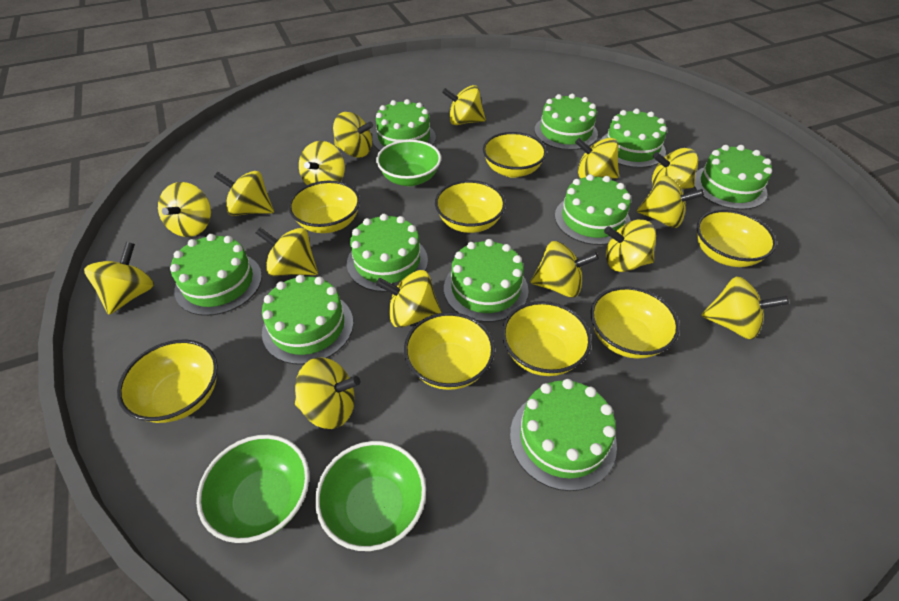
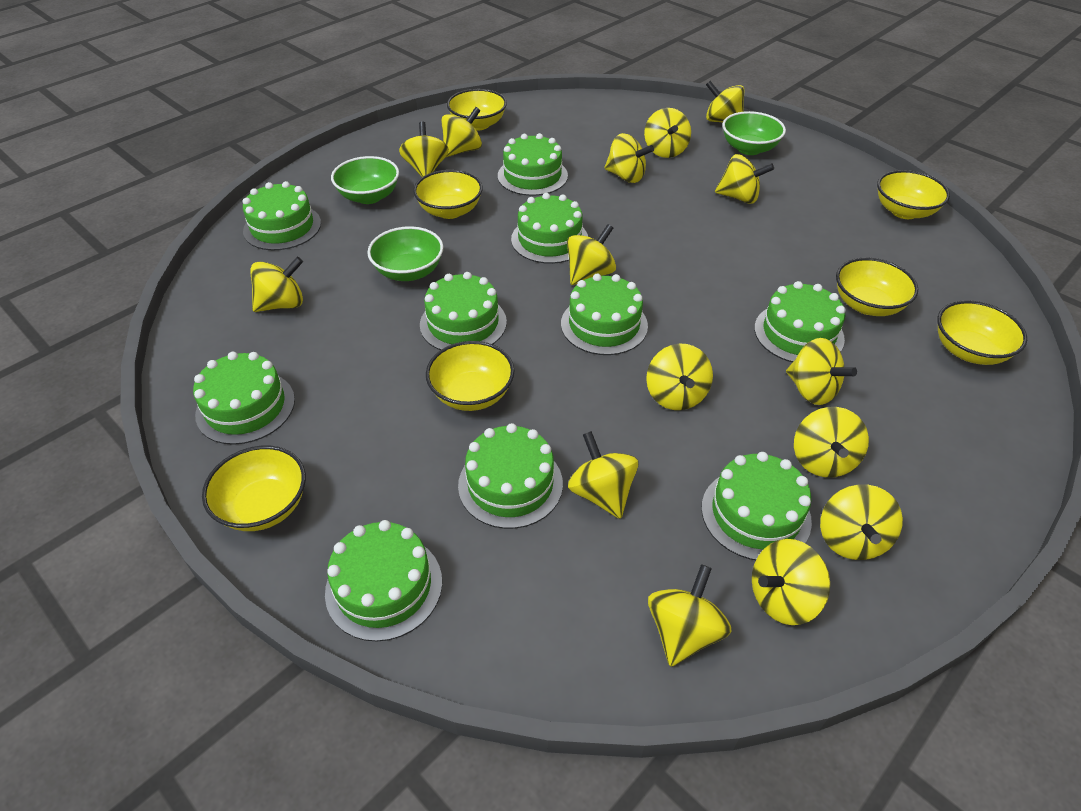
yellow bowl: [117,340,218,423] [288,181,360,233] [404,312,495,390] [435,180,506,233] [483,132,547,178] [502,301,592,376] [590,286,680,359] [697,209,777,267] = 8 -> [202,446,306,531] [413,170,483,219] [426,341,514,411] [447,89,507,131] [836,258,918,316] [877,170,950,219] [937,300,1027,365] = 7

